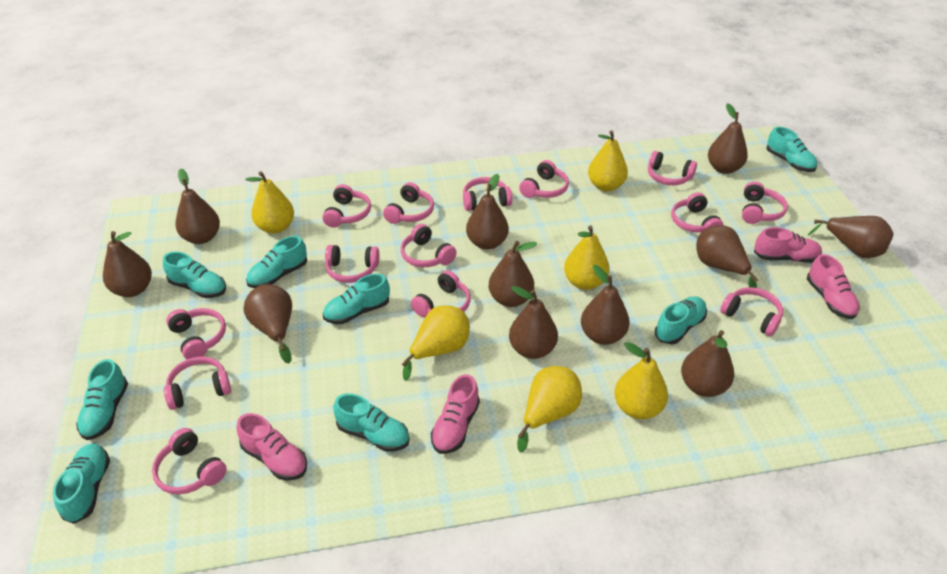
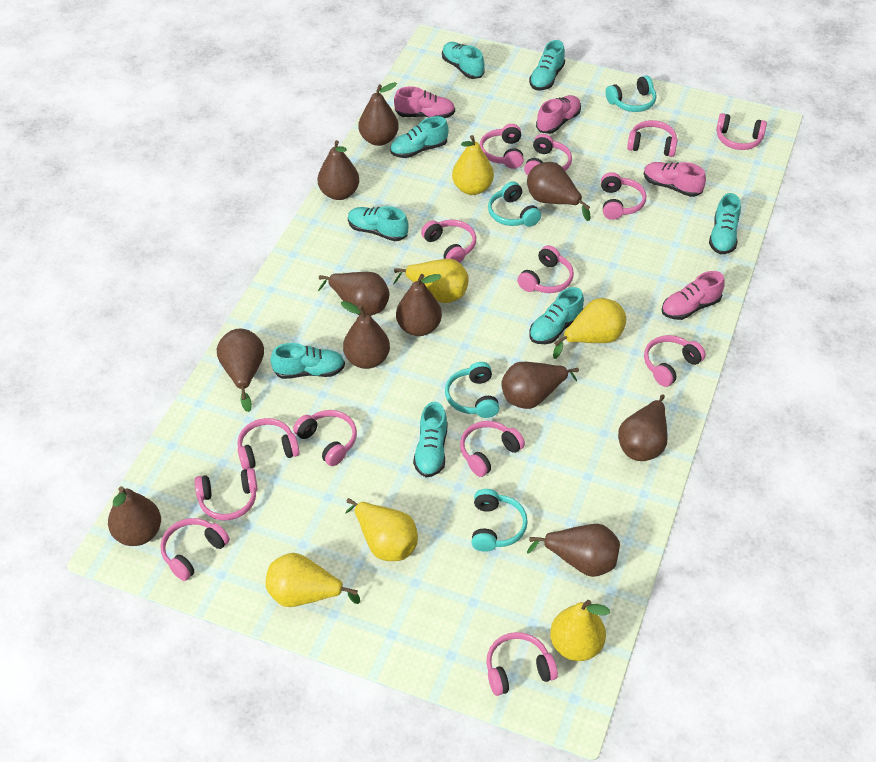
turquoise headphones: none = 0 -> [445,362,499,418] [471,489,528,552] [488,181,541,227] [606,75,656,112] = 4

